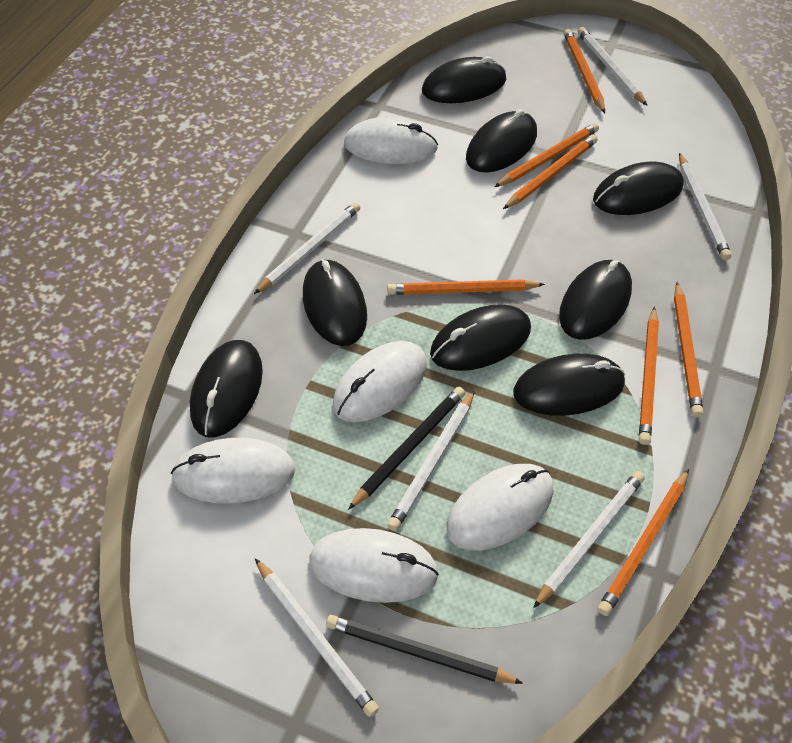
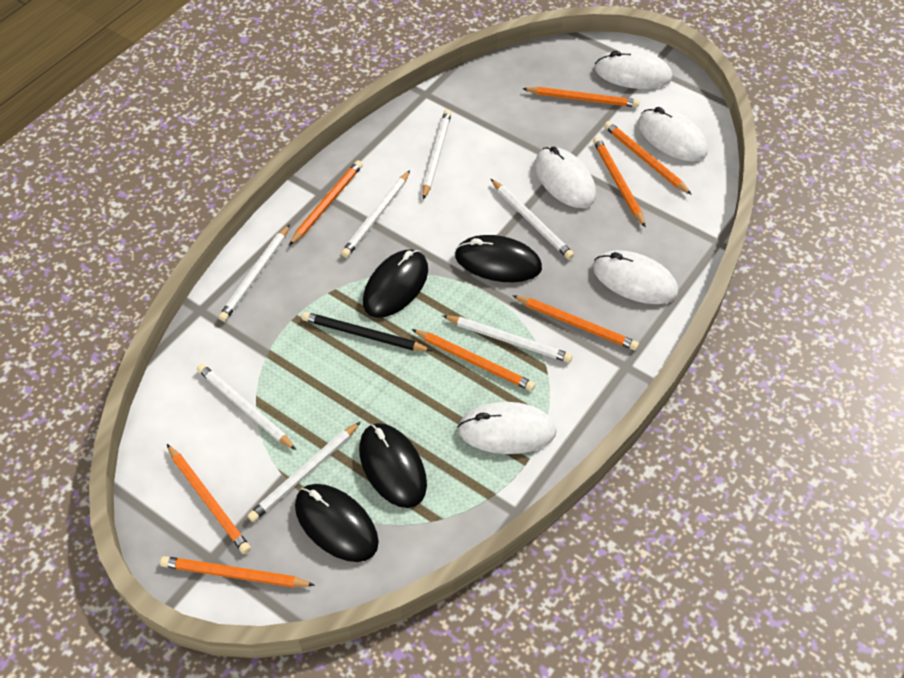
black mouse: [190,340,263,437] [303,259,367,346] [422,56,506,103] [430,304,531,371] [466,109,537,172] [513,354,625,416] [559,260,632,340] [593,162,684,215] = 8 -> [295,484,379,562] [359,423,427,508] [363,249,428,318] [455,235,542,282] = 4
black pencil: [326,615,523,684] [348,387,465,510] = 2 -> [302,312,432,351] = 1
orange pencil: [387,279,545,295] [494,123,599,187] [503,135,597,209] [564,29,605,113] [598,469,689,616] [639,306,659,445] [674,282,703,417] = 7 -> [160,556,314,588] [167,444,251,554] [289,160,363,246] [412,329,535,391] [512,295,639,350] [522,87,640,108] [593,137,646,228] [604,121,692,195] = 8
white pencil: [254,202,360,294] [255,558,379,717] [387,390,475,531] [533,471,645,608] [578,27,647,106] [679,153,732,260] = 6 -> [197,364,296,450] [218,224,290,322] [247,422,360,522] [341,170,410,258] [422,110,452,200] [442,315,572,363] [491,179,574,260] = 7

